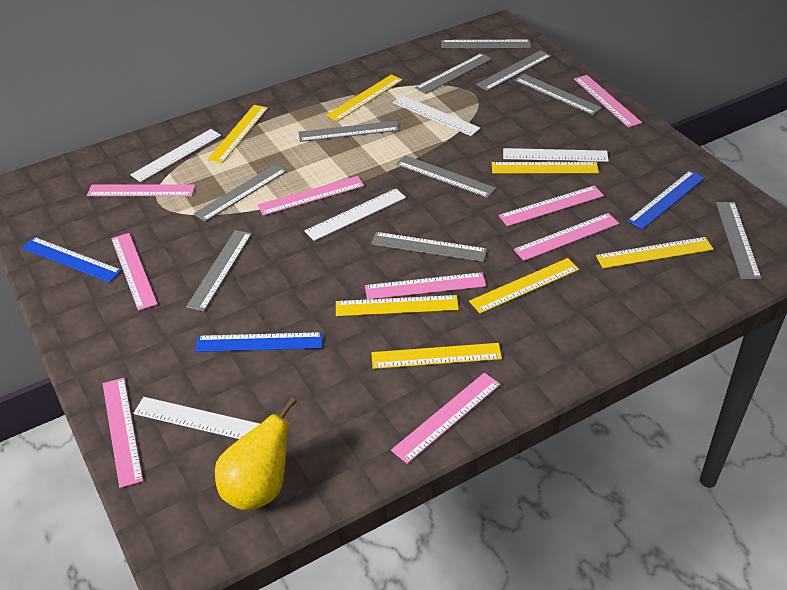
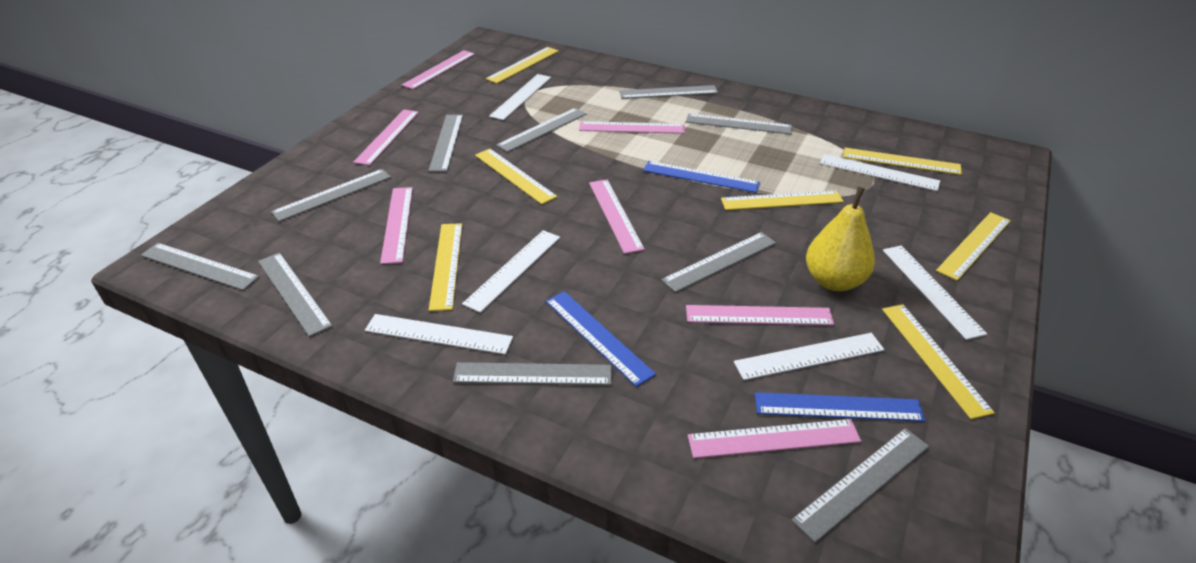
pink ruler: [87,185,195,196] [103,378,143,488] [111,233,158,311] [257,176,364,216] [365,272,486,300] [391,373,501,464] [499,186,604,226] [514,213,619,261] [574,75,642,128] = 9 -> [353,110,419,165] [380,187,413,264] [402,50,475,89] [579,121,685,134] [589,180,645,254] [686,305,834,325] [688,419,861,458] = 7
white ruler: [130,129,221,182] [133,397,260,439] [304,188,406,241] [393,95,481,136] [503,148,609,162] = 5 -> [365,314,513,355] [462,230,560,313] [489,74,551,120] [734,333,884,380] [820,154,940,191] [883,246,987,340] = 6

